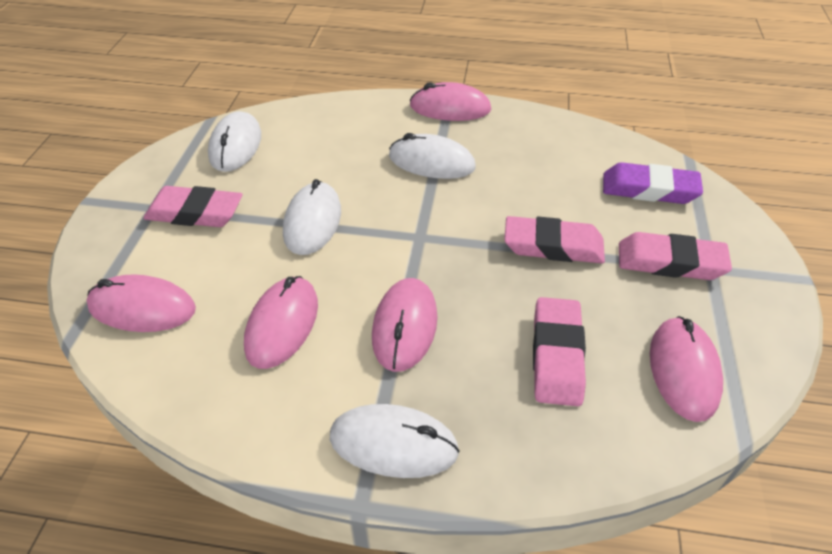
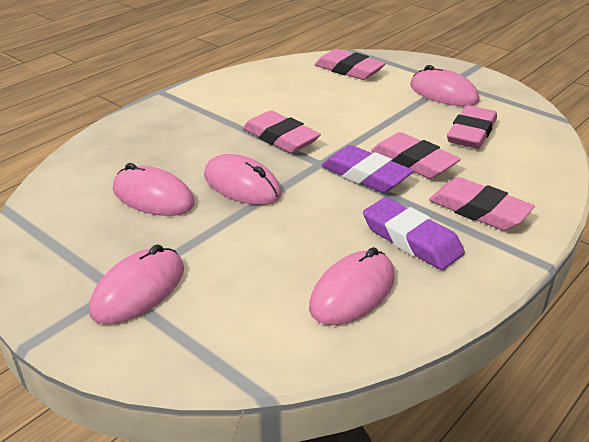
pink eraser: [143,186,243,227] [504,216,605,263] [533,297,586,406] [619,232,732,280] = 4 -> [243,111,321,153] [315,49,386,80] [371,132,461,179] [429,177,535,231] [447,105,497,149] = 5
purple eraser: [603,162,703,204] = 1 -> [322,145,414,193] [363,197,465,270] = 2
white mouse: [208,111,261,172] [283,179,341,255] [330,404,460,478] [389,133,476,179] = 4 -> none = 0

